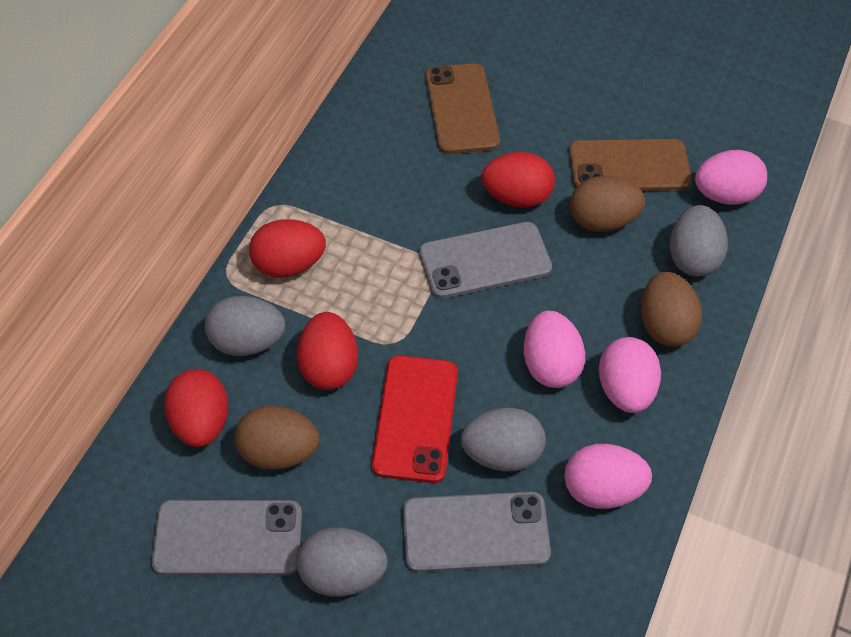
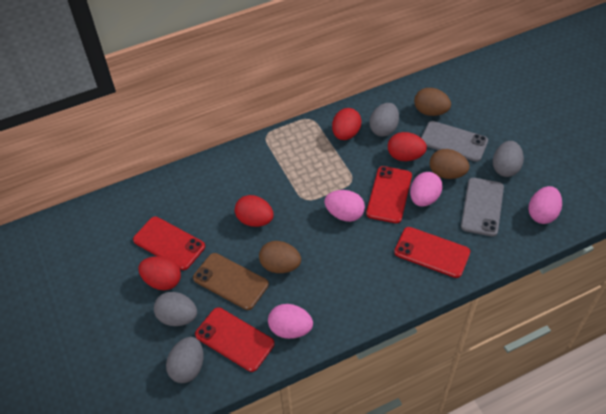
brown phone: [426,63,500,154] [569,139,692,191] = 2 -> [193,253,269,310] = 1
grey phone: [152,500,302,575] [403,492,551,572] [419,222,552,299] = 3 -> [421,121,488,162] [461,178,504,237] = 2
red phone: [372,355,458,483] = 1 -> [133,217,205,270] [195,307,274,372] [366,166,412,223] [394,227,470,278] = 4

